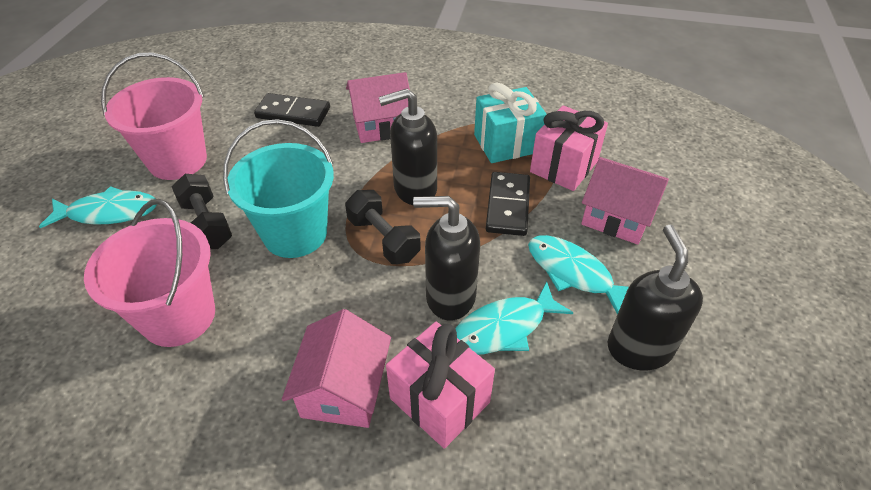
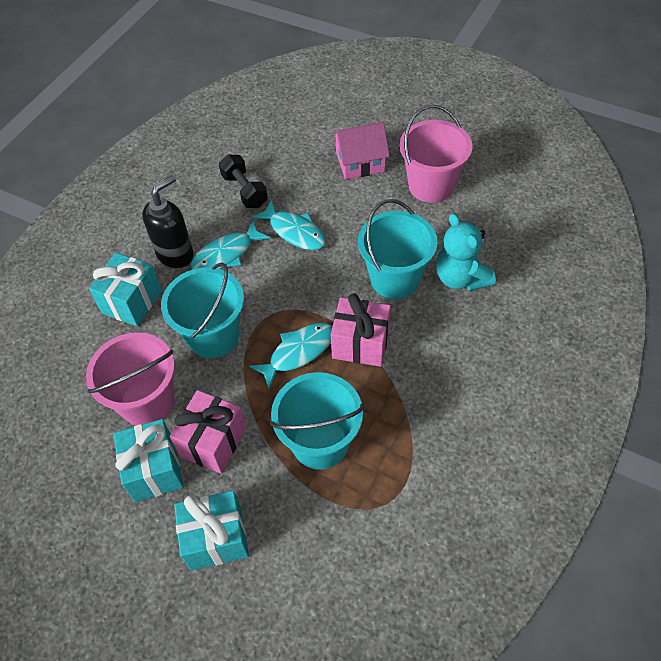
black domino: [254,93,330,127] [486,172,530,236] = 2 -> none = 0
black dumbbell: [171,174,232,249] [345,190,421,264] = 2 -> [219,155,268,208] = 1
black soap dispenser: [379,89,437,205] [413,196,480,320] [607,225,703,371] = 3 -> [142,175,194,268] = 1
pink house: [282,309,391,428] [346,72,410,143] [581,157,669,245] = 3 -> [332,122,390,180] = 1
turquoise bucket: [223,119,334,258] = 1 -> [161,262,244,358] [270,372,364,470] [358,199,438,299] = 3
turquoise gift: [474,82,547,163] = 1 -> [89,253,162,326] [113,419,184,502] [174,490,249,571] = 3
turquoise teddy bear: none = 0 -> [436,213,496,291] = 1

